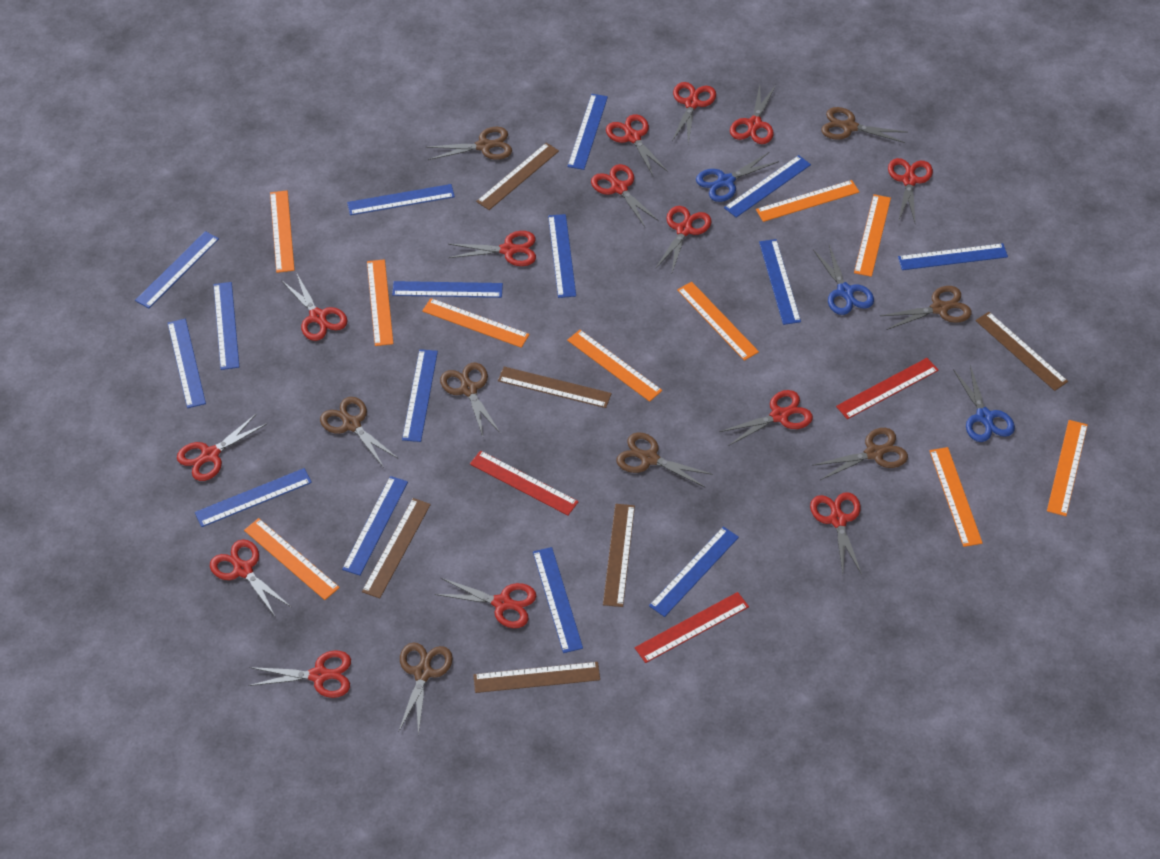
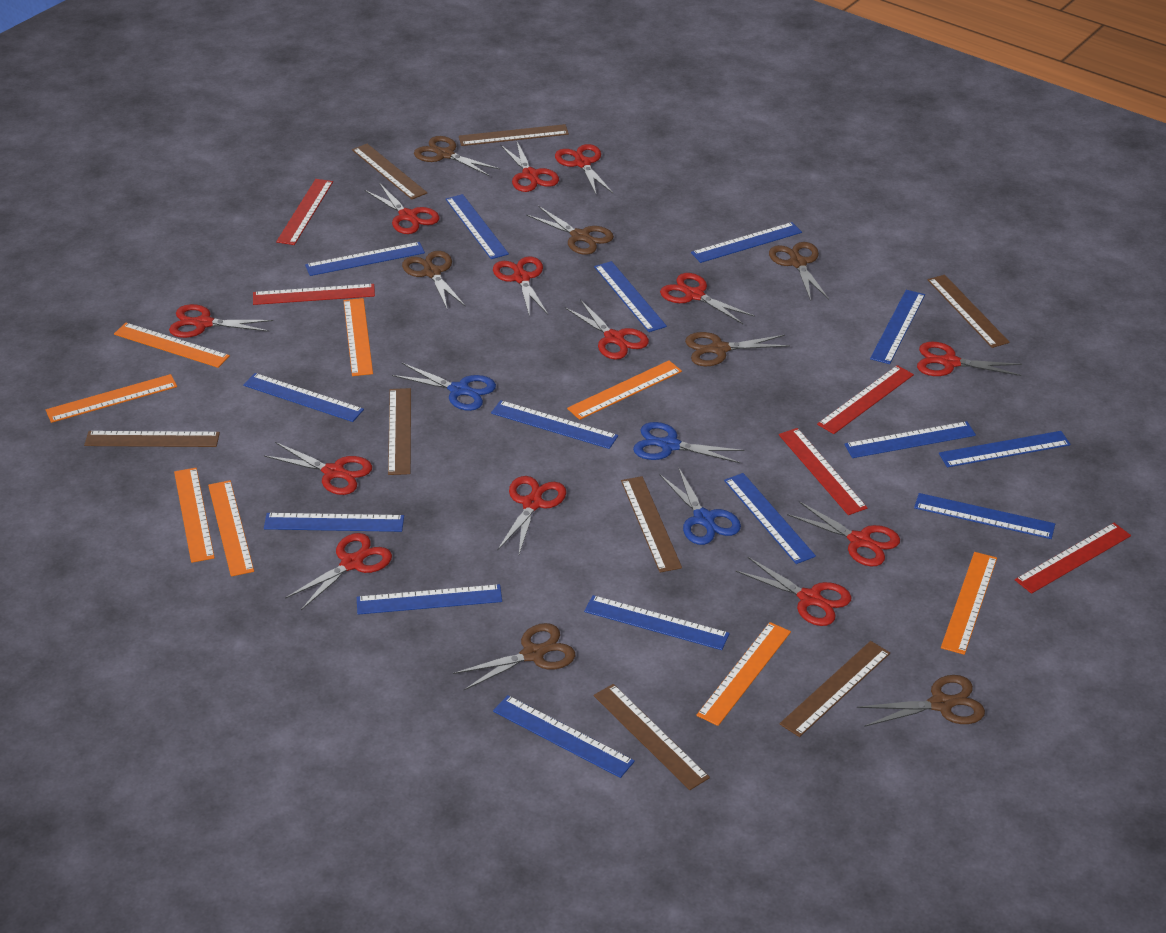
brown ruler: [362,498,431,598] [473,662,600,693] [476,143,559,210] [498,367,612,408] [603,504,635,607] [976,312,1068,391] = 6 -> [84,431,220,447] [352,144,427,199] [388,388,411,475] [459,124,569,146] [594,684,710,790] [621,476,682,572] [779,641,890,737] [928,275,1010,348] = 8
brown scissors: [320,397,398,468] [399,642,453,735] [425,127,512,160] [440,363,500,436] [617,432,713,488] [812,428,908,480] [821,107,907,143] [880,286,972,330] = 8 -> [402,251,465,309] [414,136,500,176] [453,623,575,691] [526,206,614,255] [685,332,790,366] [769,242,829,301] [857,675,985,727] = 7
orange ruler: [244,518,340,600] [270,190,295,273] [367,259,393,346] [422,298,529,348] [567,330,662,402] [677,282,759,361] [756,180,859,222] [854,194,891,277] [929,447,983,547] [1047,420,1088,516] = 10 -> [46,374,177,423] [114,323,230,368] [174,468,215,563] [208,480,254,577] [344,298,373,376] [567,360,682,420] [696,622,791,726] [941,552,997,655] = 8
red ruler: [470,451,579,515] [635,592,749,663] [836,358,938,419] = 3 -> [253,284,375,305] [276,179,333,245] [779,428,867,515] [817,365,914,434] [1015,523,1131,594] = 5
red scissors: [177,413,268,481] [210,539,291,618] [248,651,351,698] [281,273,347,341] [434,578,536,628] [448,231,536,266] [591,164,659,227] [606,114,668,176] [655,206,711,272] [672,82,716,144] [719,390,813,446] [730,85,776,144] [810,492,862,575] [888,158,933,222] = 14 -> [169,304,273,338] [264,442,372,495] [285,533,392,610] [364,183,440,234] [493,256,548,314] [498,476,566,554] [500,140,559,192] [555,144,613,194] [565,299,649,359] [660,273,755,324] [736,557,851,626] [787,501,900,566] [917,342,1022,376] = 13

